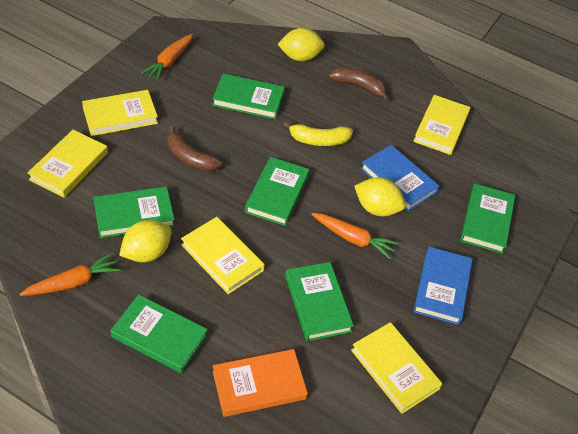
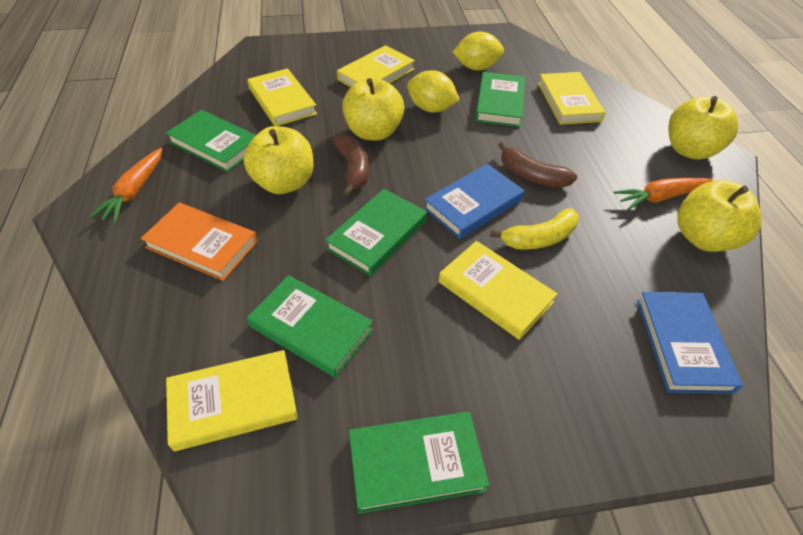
green book: [93,186,175,238] [110,294,208,373] [212,73,285,119] [245,157,310,226] [285,262,354,341] [460,183,515,254] = 6 -> [166,110,256,172] [247,275,373,378] [325,189,427,276] [349,412,489,514] [475,72,525,127] = 5
orange carrot: [20,252,121,296] [141,34,193,81] [311,213,399,259] = 3 -> [89,148,162,223] [614,178,712,210] = 2
yellow apple: none = 0 -> [243,126,314,194] [342,78,404,141] [668,96,738,160] [677,180,762,252] = 4
yellow lemon: [119,220,172,262] [278,28,325,61] [354,177,405,216] = 3 -> [407,70,460,113] [453,31,504,71] = 2

